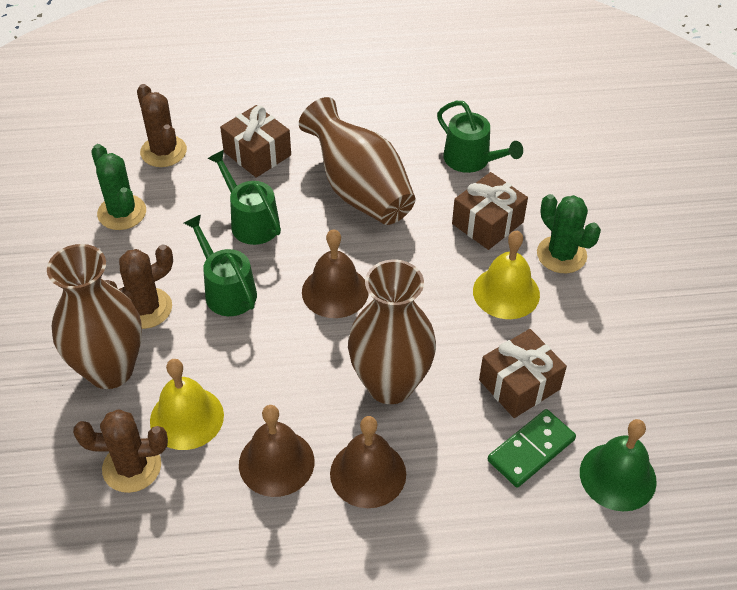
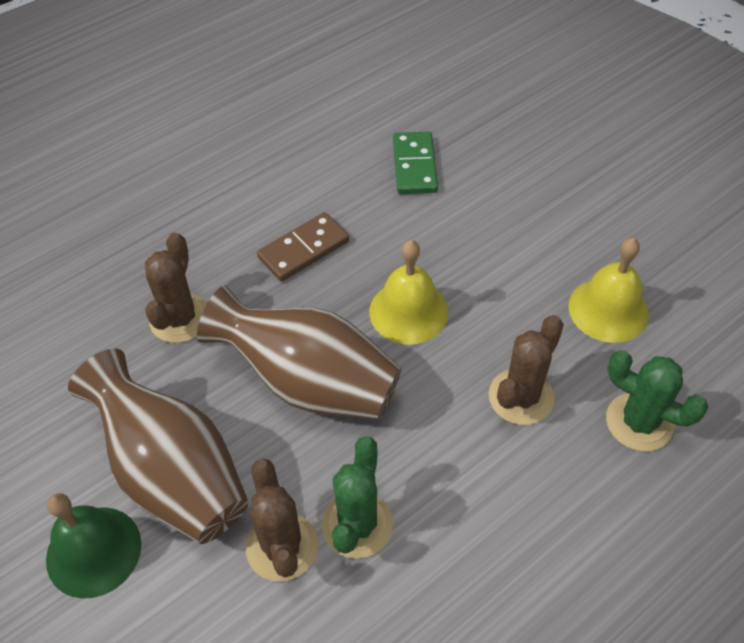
brown bell: [239,405,315,497] [302,229,369,318] [330,416,406,508] = 3 -> none = 0
brown domino: none = 0 -> [257,212,349,282] = 1
brown gift: [220,105,291,178] [452,172,528,250] [479,329,567,418] = 3 -> none = 0
brown vase: [47,244,142,389] [299,97,416,225] [348,259,436,404] = 3 -> [68,349,249,544] [197,286,402,420] = 2
green watering can: [184,215,257,316] [208,150,281,245] [437,101,523,173] = 3 -> none = 0

